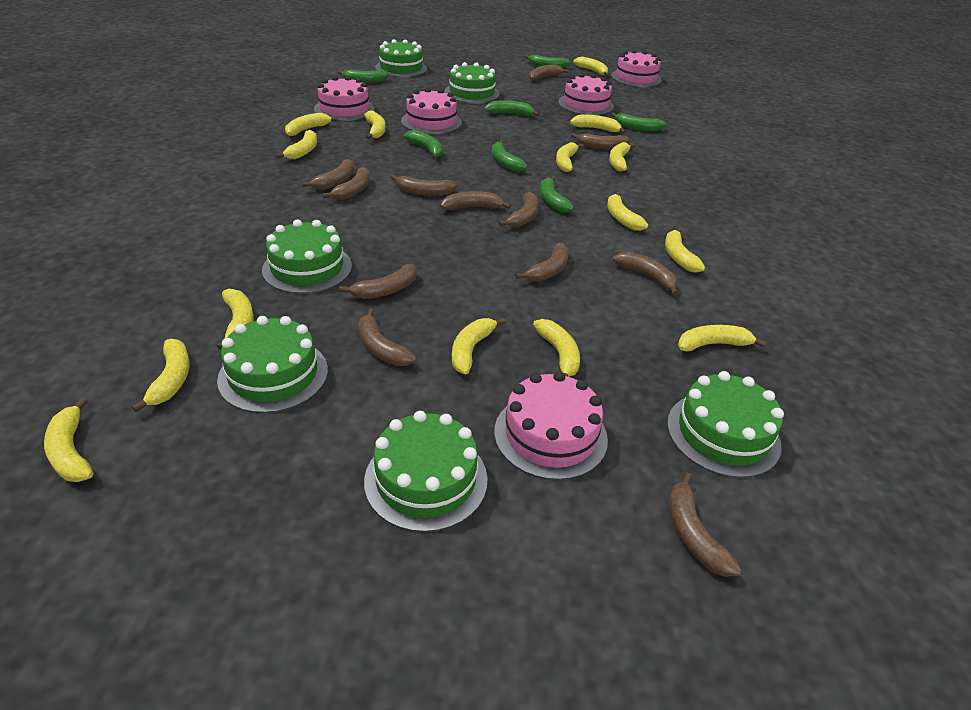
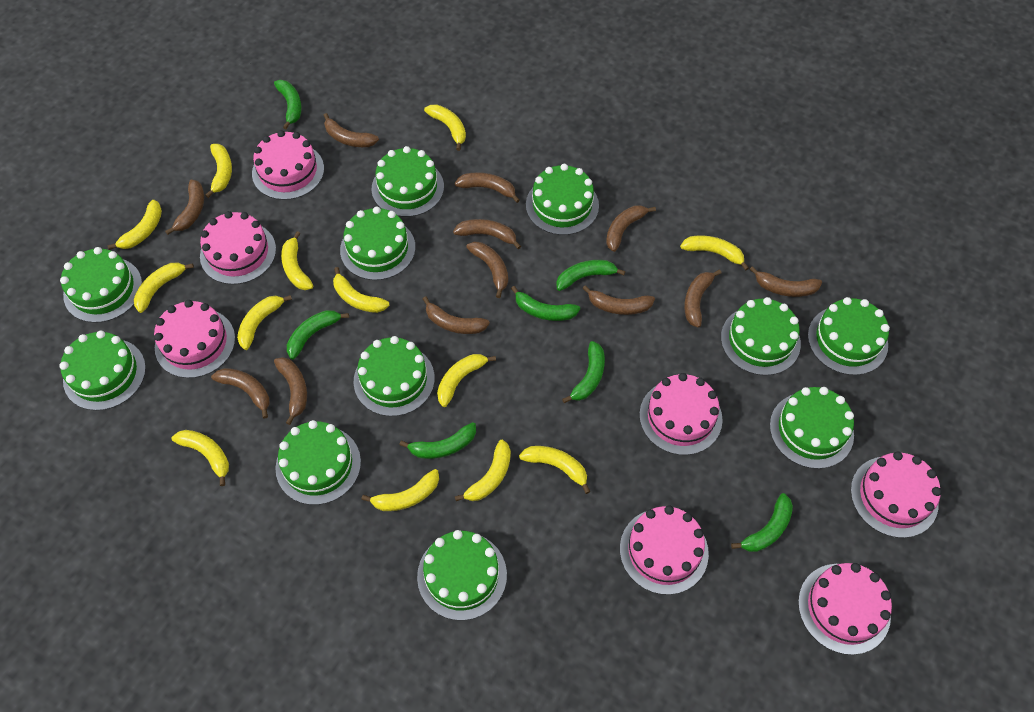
green cake: [217,316,328,413] [262,219,352,294] [364,411,488,532] [375,39,427,77] [445,62,500,104] [667,371,784,478] = 6 -> [59,330,146,411] [60,247,142,323] [276,420,361,505] [340,206,416,280] [354,336,435,416] [372,146,444,217] [417,530,507,620] [526,164,599,235] [721,297,801,376] [770,387,854,469] [808,297,890,375] = 11
pink cake: [314,76,375,121] [401,88,462,134] [494,371,608,480] [558,73,614,115] [611,50,662,87] = 5 -> [154,300,235,378] [200,211,276,285] [252,130,324,200] [620,505,709,595] [639,373,723,455] [798,563,892,655] [851,451,942,538] = 7
yellow banana: [44,398,93,482] [132,339,190,412] [217,289,254,350] [276,130,317,159] [285,113,338,136] [364,111,385,139] [452,318,506,374] [533,319,580,377] [556,142,584,172] [570,115,626,133] [573,57,608,76] [607,192,648,231] [609,142,635,172] [665,228,705,273] [678,325,766,352] = 15 -> [107,200,162,250] [134,262,194,313] [172,430,229,486] [205,144,232,198] [237,295,292,350] [281,231,314,290] [333,267,390,313] [361,469,439,511] [424,104,466,151] [437,354,496,407] [455,440,511,501] [519,446,591,494] [680,235,749,270] = 13

